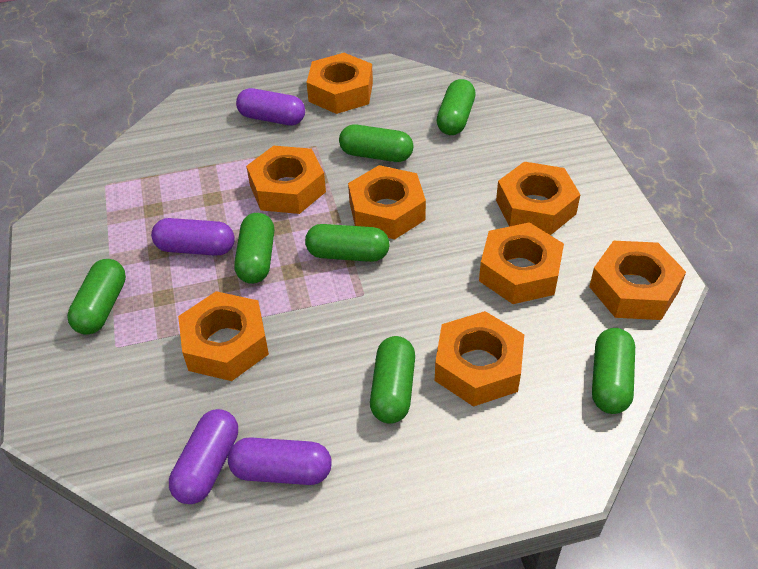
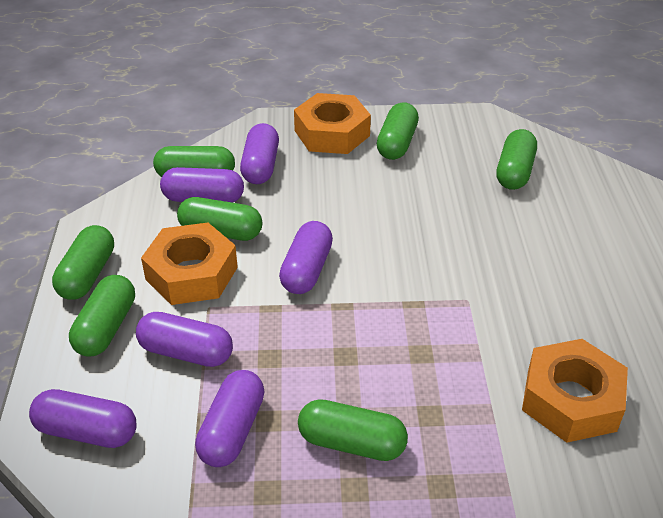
orange nut: [178,291,269,381] [246,146,326,214] [306,53,373,114] [348,165,426,240] [435,311,524,406] [479,222,564,304] [496,162,580,235] [589,241,686,320] = 8 -> [141,223,238,305] [294,93,371,154] [522,339,628,443] = 3
purple capsule: [151,218,235,256] [169,409,238,504] [228,437,332,485] [236,88,305,125] = 4 -> [29,389,137,448] [136,312,233,367] [160,167,244,203] [195,370,264,467] [240,123,279,184] [279,221,333,294] = 6

